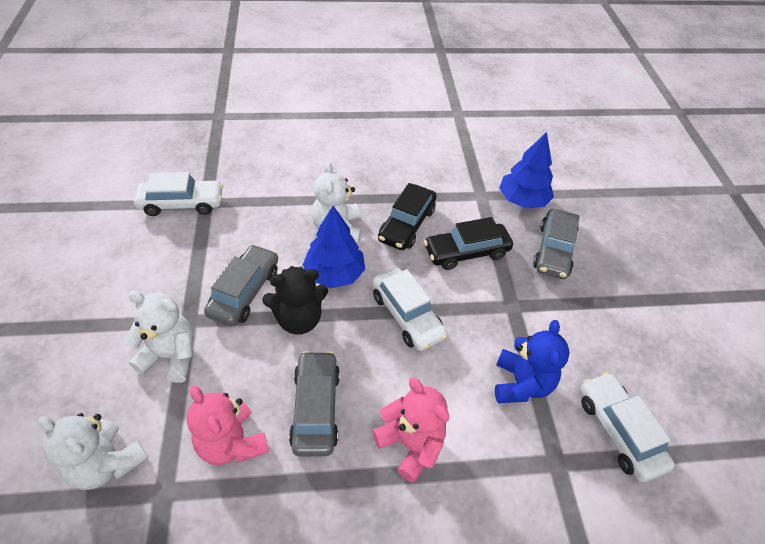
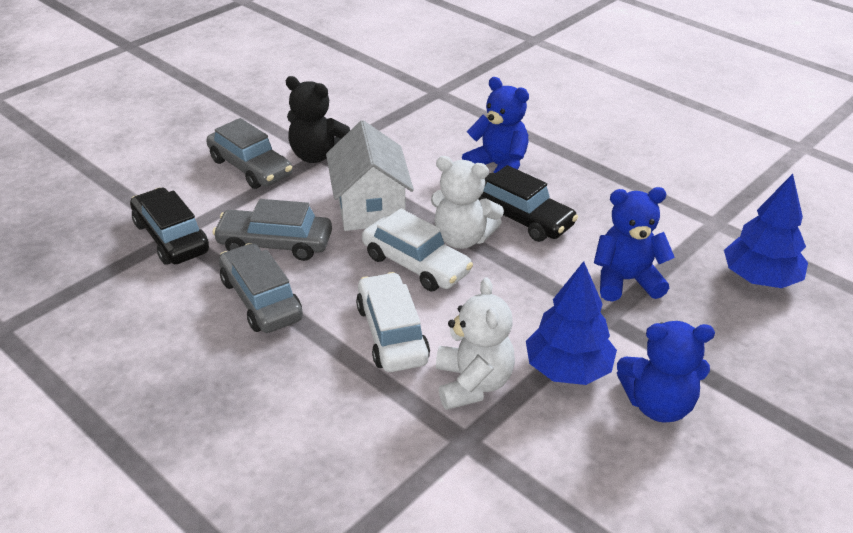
blue teddy bear: [495,320,569,403] = 1 -> [462,77,529,173] [594,187,675,301] [617,321,715,423] = 3
pink teddy bear: [187,386,269,465] [372,377,449,483] = 2 -> none = 0
white car: [134,172,223,216] [372,268,448,351] [581,372,675,482] = 3 -> [356,272,430,372] [362,209,473,291] = 2
white house: none = 0 -> [326,120,414,231] = 1
white teddy bear: [38,413,149,490] [124,291,193,383] [312,161,361,243] = 3 -> [431,156,504,249] [436,278,515,410] = 2

